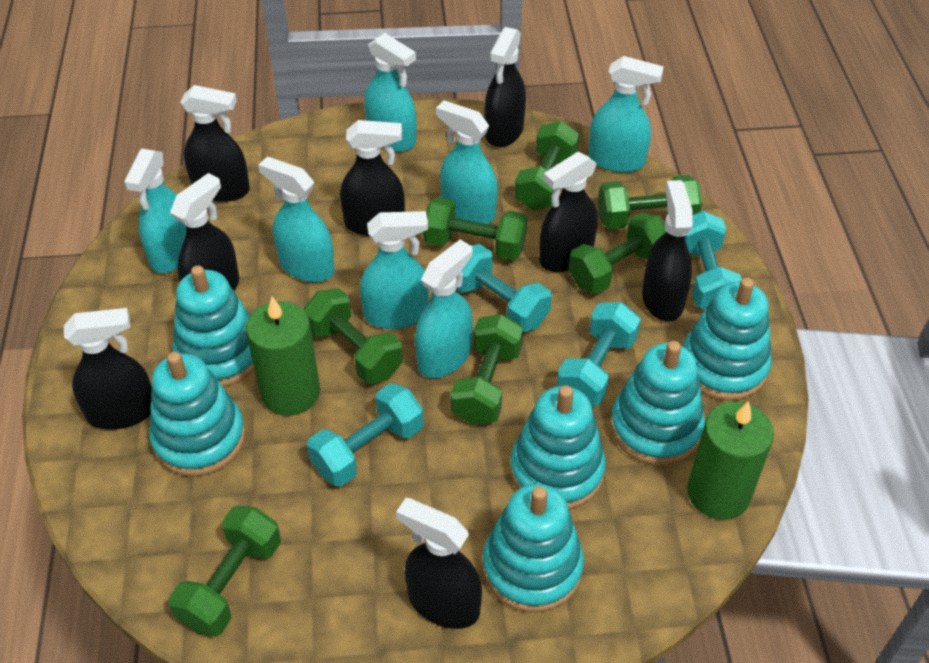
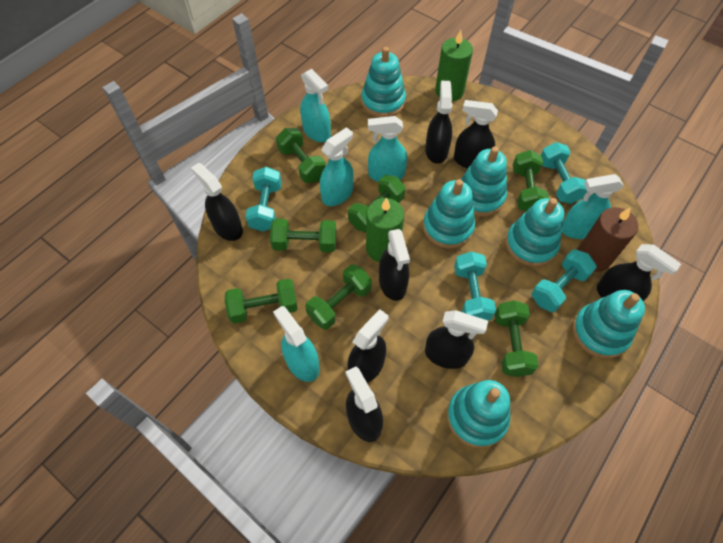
brown candle: none = 0 -> [578,207,638,272] = 1
turquoise spray bottle: [124,149,186,273] [258,157,335,282] [360,211,429,329] [364,33,417,152] [415,240,473,378] [436,100,498,224] [589,56,664,173] = 7 -> [273,306,320,382] [300,69,331,142] [320,127,354,206] [368,116,407,182] [562,174,624,239] = 5

